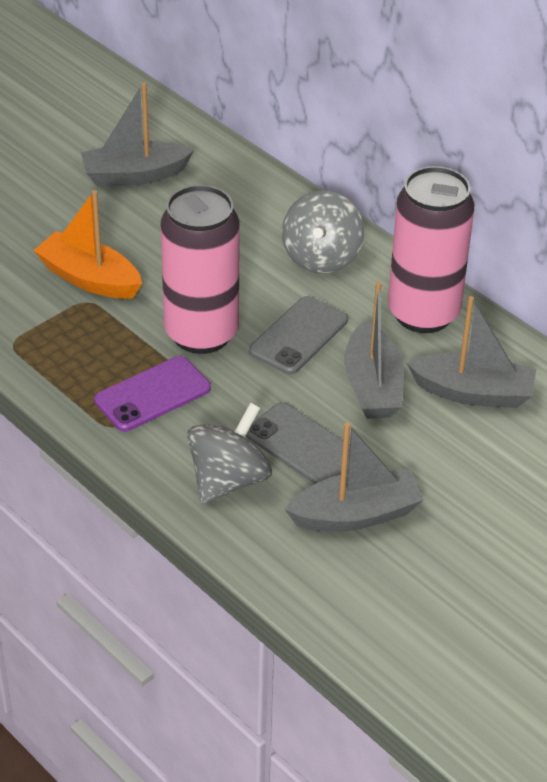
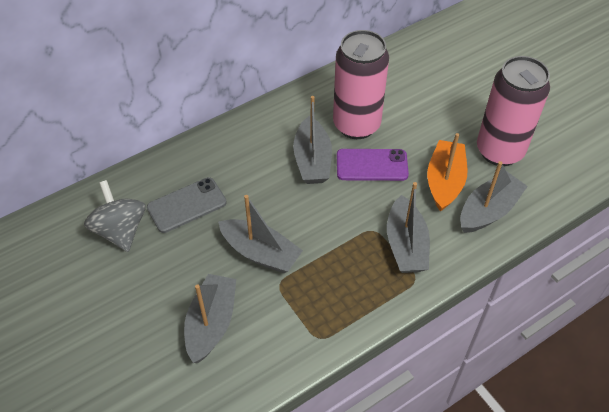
grey boat: [81,82,194,186] [284,423,424,532] [344,282,404,419] [407,296,536,408] = 4 -> [184,274,236,363] [218,195,303,273] [293,96,332,184] [387,182,430,273] [460,161,528,233] = 5
grey phone: [246,403,350,484] [249,296,348,375] = 2 -> [147,177,227,233] = 1
grey spinning top: [187,403,272,504] [282,191,364,274] = 2 -> [84,180,146,252] = 1

